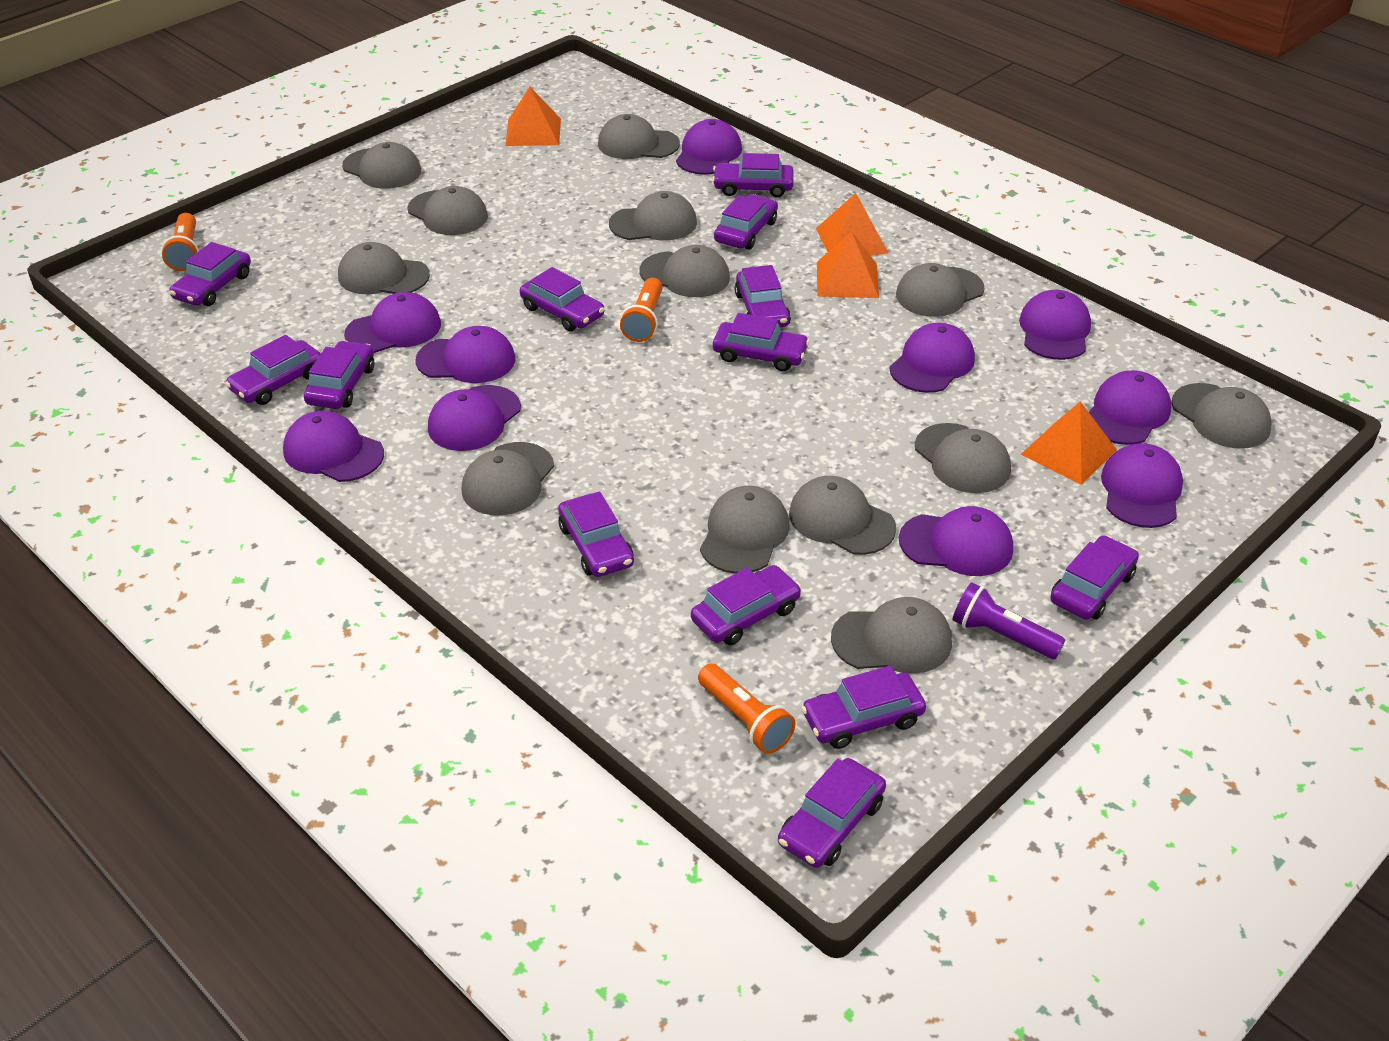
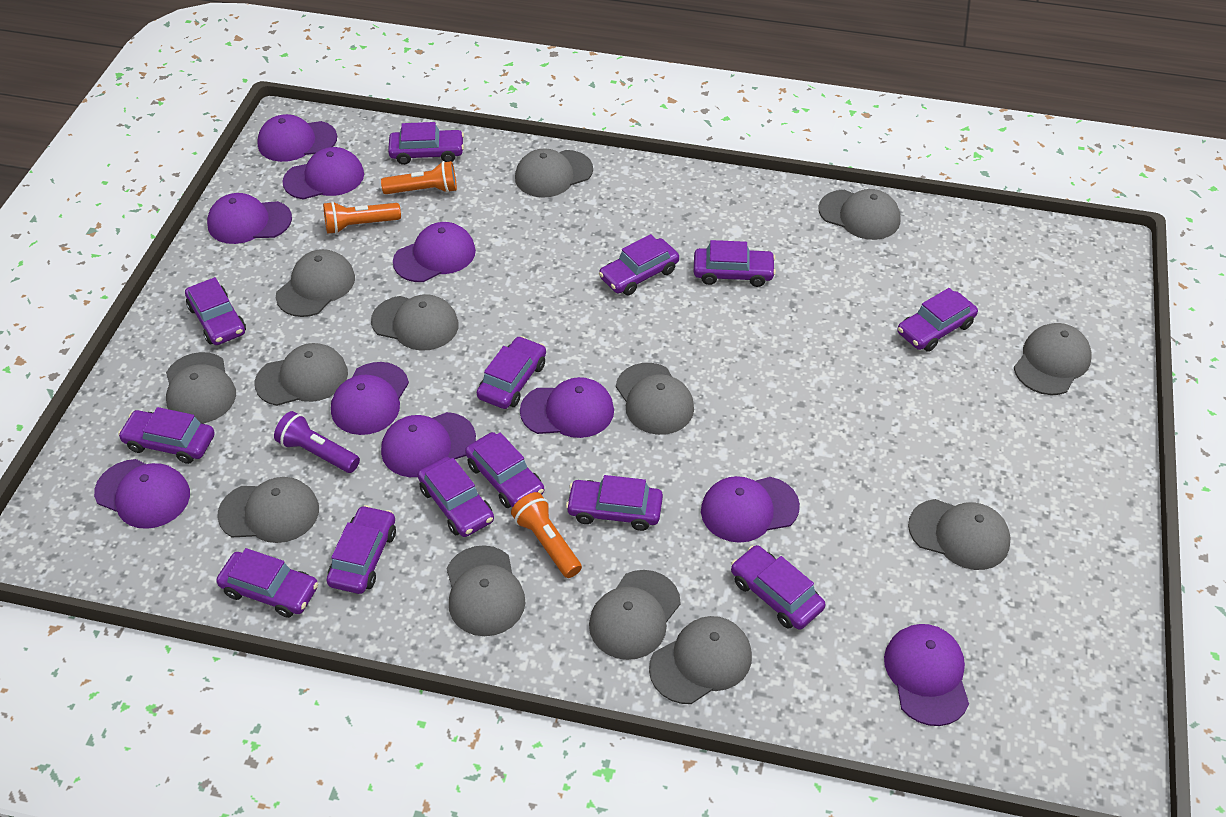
orange pyramid: [505,87,561,146] [816,193,888,256] [817,231,879,298] [1021,402,1117,485] = 4 -> none = 0

